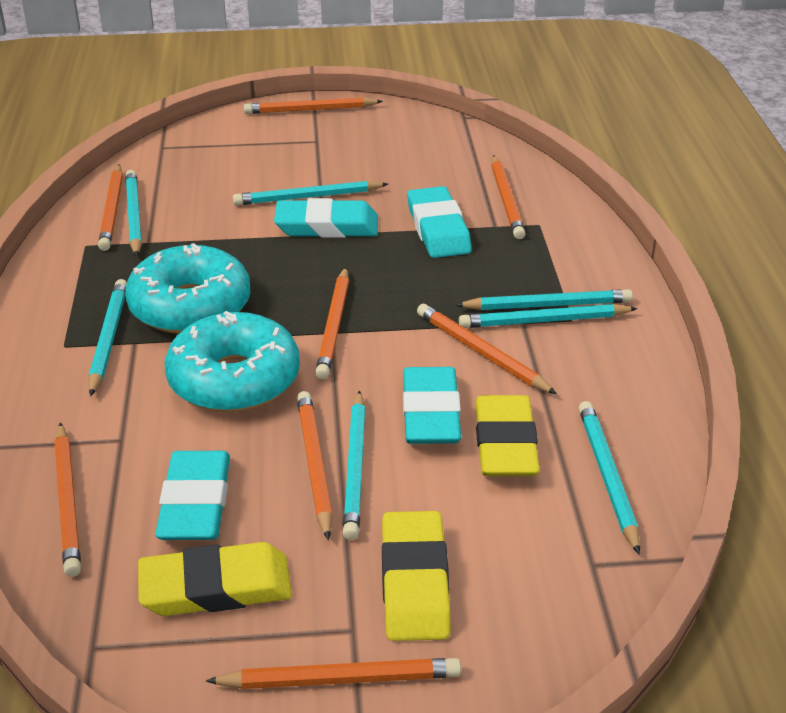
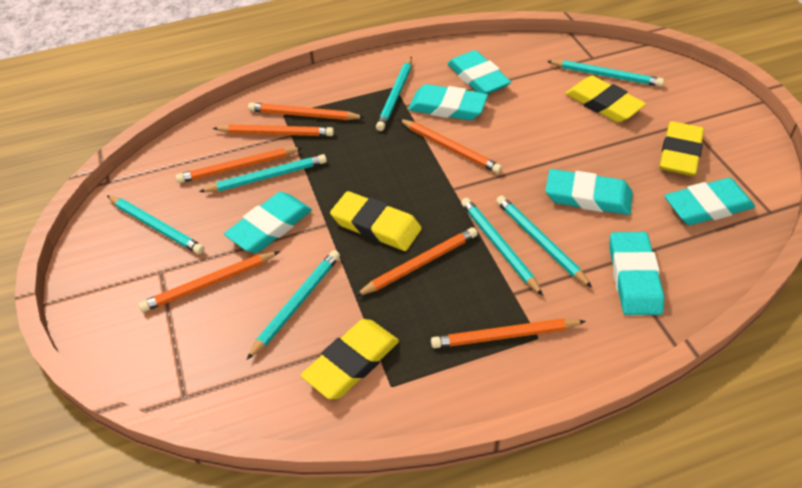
orange pencil: [54,422,81,577] [98,164,123,251] [206,658,461,689] [244,97,383,114] [297,391,332,540] [315,267,349,379] [417,304,557,394] [492,155,526,239] = 8 -> [139,251,280,312] [176,147,302,183] [213,125,334,136] [248,103,365,120] [355,227,478,296] [399,119,502,174] [431,318,586,348] = 7
turquoise donut: [125,243,251,334] [165,311,300,412] = 2 -> none = 0
turquoise eraser: [155,451,230,540] [274,198,378,238] [403,367,461,444] [407,186,472,258] = 4 -> [224,192,312,253] [408,84,488,121] [447,50,511,94] [545,169,633,215] [609,232,664,315] [664,178,755,225] = 6
yellow eraser: [138,542,292,616] [382,511,451,641] [475,395,540,476] = 3 -> [301,319,399,399] [330,191,422,251] [565,76,646,123] [659,121,704,176] = 4

